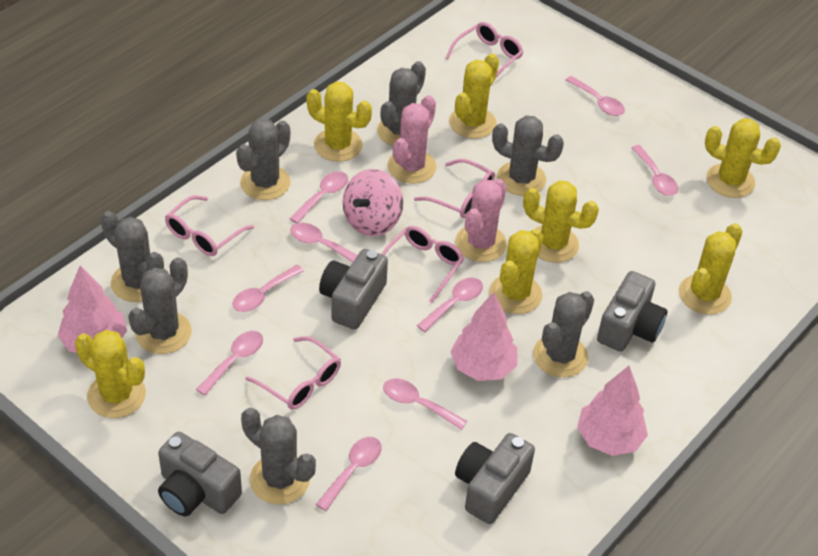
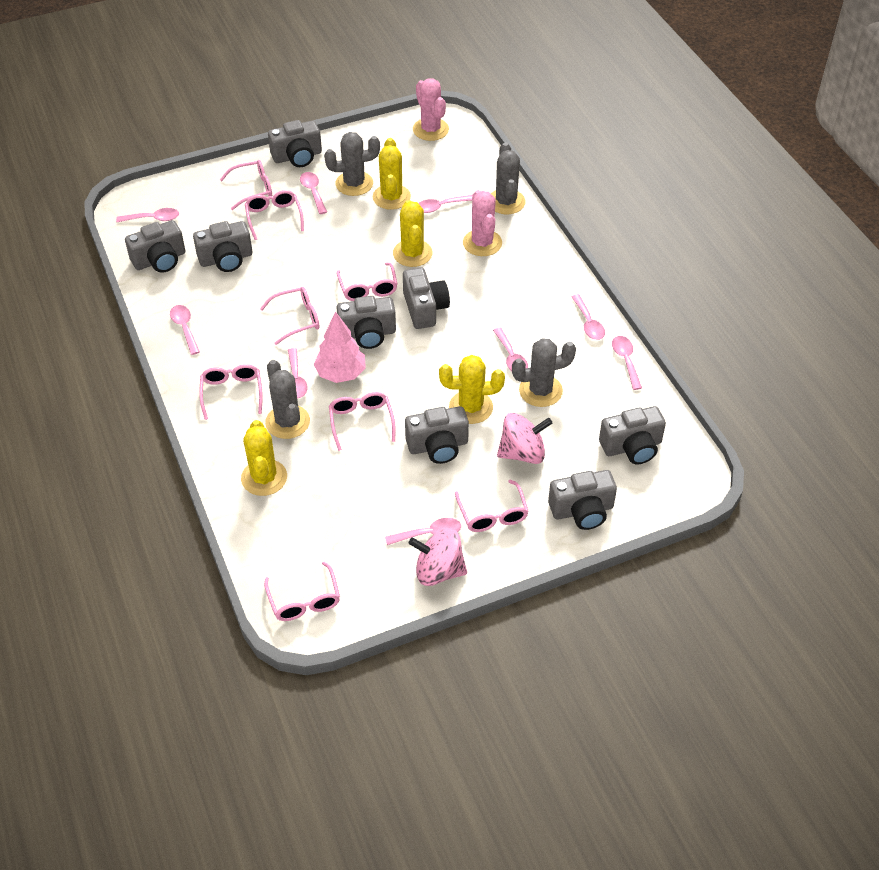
grey cactus: [101,211,164,302] [128,257,191,354] [236,118,290,200] [241,408,316,504] [377,61,426,146] [492,115,564,196] [533,291,594,377] = 7 -> [265,360,310,439] [324,132,380,196] [491,143,525,214] [512,338,576,407] = 4
grey camera: [158,432,242,517] [319,249,388,330] [455,433,535,524] [597,271,667,352] = 4 -> [125,220,185,273] [193,221,252,272] [268,120,322,167] [336,296,396,349] [403,267,450,329] [405,406,469,464] [548,470,617,530] [599,406,666,464] = 8
pink glasses: [165,195,254,256] [245,336,341,410] [382,226,464,303] [414,159,495,218] [446,22,523,79] = 5 -> [199,364,263,420] [220,160,272,210] [245,190,304,240] [260,287,320,345] [264,562,340,621] [329,392,395,451] [336,262,398,301] [455,480,529,532] = 8
pink spinning top: [343,169,403,236] = 1 -> [409,528,467,586] [497,413,552,464] = 2
pink tree: [58,265,127,353] [450,292,517,381] [577,366,648,456] = 3 -> [313,311,366,383] = 1
yellow cactus: [75,330,146,418] [306,81,372,162] [449,53,499,139] [489,229,543,314] [523,180,599,263] [679,223,743,315] [705,118,781,198] = 7 -> [241,420,287,496] [373,138,411,210] [393,200,433,267] [439,355,505,424] = 4

